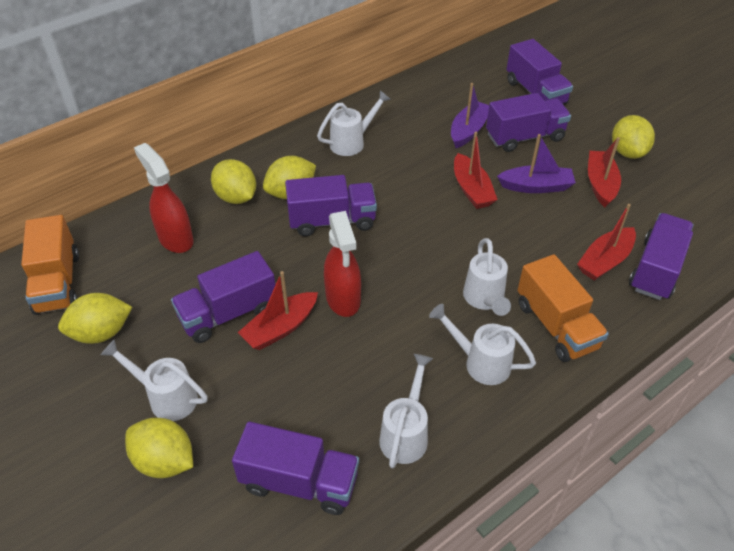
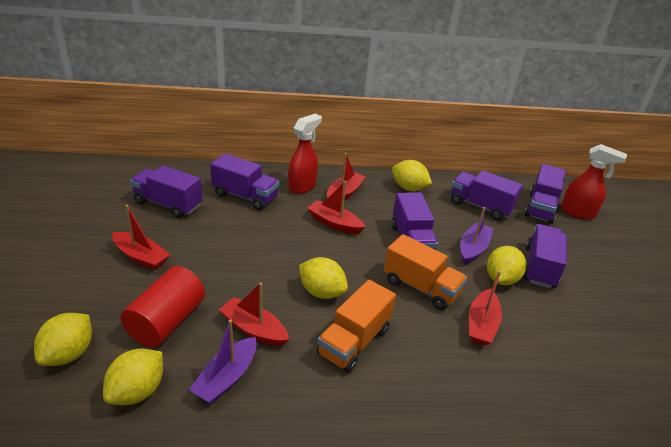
red boat: [238,271,318,350] [454,132,498,209] [577,204,636,281] [588,137,621,207] = 4 -> [112,205,170,270] [219,282,290,346] [307,181,365,234] [327,153,366,201] [469,271,502,346] = 5
red cylinder: none = 0 -> [120,266,205,348] = 1
white watering can: [101,339,208,421] [317,90,391,156] [379,354,433,468] [429,304,536,385] [463,238,511,316] = 5 -> none = 0

